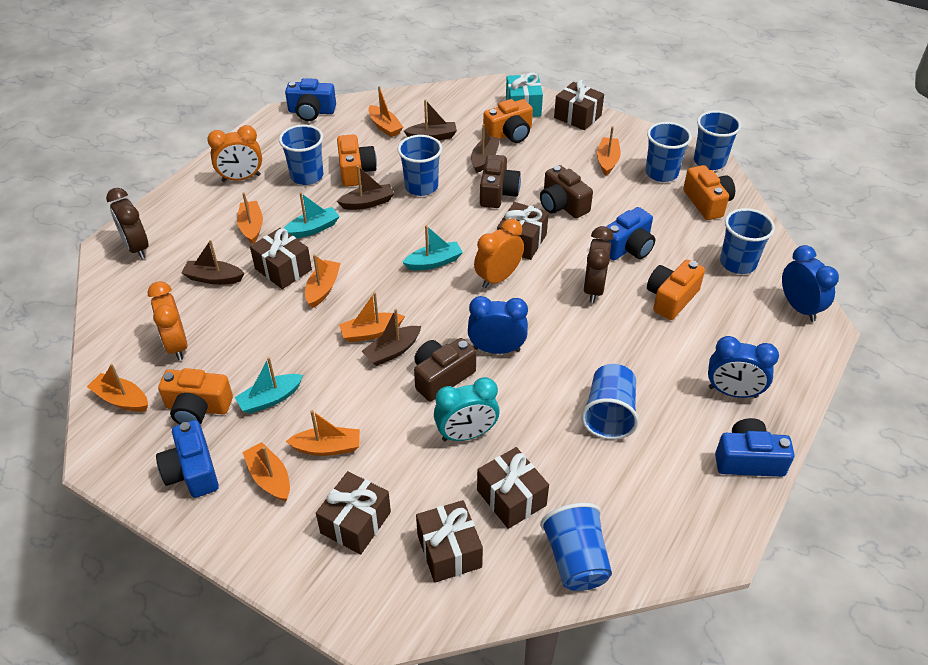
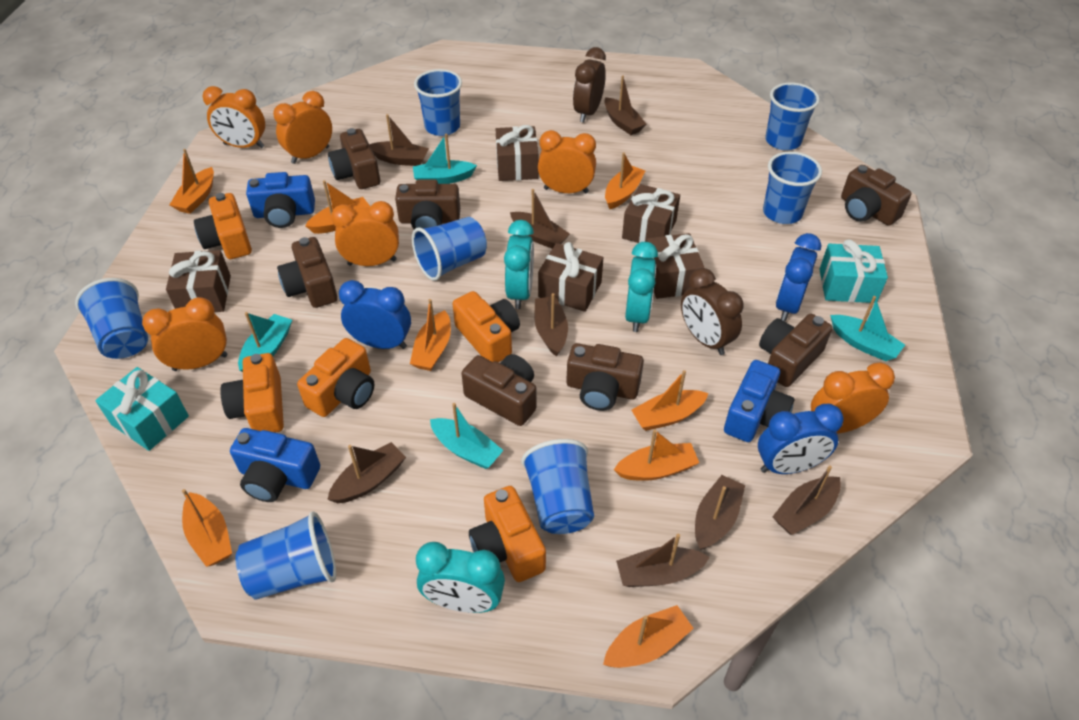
blue camera: [156,420,219,498] [285,78,336,121] [603,207,655,260] [715,418,794,477] = 4 -> [230,428,320,502] [246,172,315,228] [724,360,794,442] = 3
brown boat: [182,240,244,285] [337,166,394,210] [361,309,421,366] [404,99,457,140] [471,124,501,173] = 5 -> [327,442,406,503] [369,114,429,166] [510,189,570,249] [535,293,568,357] [604,76,646,135] [616,534,710,587] [695,475,745,550] [772,466,841,535] = 8
brown camera: [414,338,476,401] [480,154,521,208] [540,165,593,218] = 3 -> [277,237,338,308] [328,128,380,189] [395,179,460,229] [461,354,537,426] [566,343,644,411] [759,314,833,387] [841,165,911,226] = 7
brown gift: [250,228,312,289] [316,471,391,554] [416,500,483,583] [477,447,549,529] [497,202,549,260] [554,80,604,130] = 6 -> [166,250,231,312] [496,125,538,181] [538,242,603,312] [622,184,680,243] [647,233,705,299] = 5
orange clock: [148,281,188,360] [207,125,262,182] [474,219,524,288] = 3 -> [142,297,227,371] [203,86,265,148] [273,91,332,164] [331,201,399,266] [538,130,596,193] [811,363,895,433] = 6
turquoise boat: [235,357,303,414] [284,192,340,238] [402,225,463,270] = 3 -> [238,312,292,372] [413,133,477,184] [430,403,504,469] [830,296,905,361] = 4
turquoise clock: [434,377,500,441] = 1 -> [416,542,505,613] [504,220,534,309] [625,242,658,332] = 3
turquoise gift: [506,73,543,117] = 1 -> [95,367,189,451] [819,239,888,303] = 2

